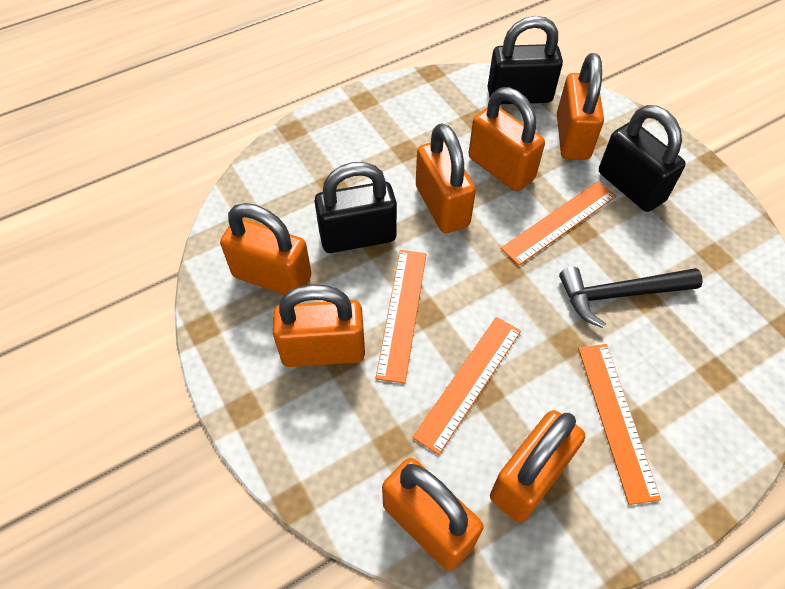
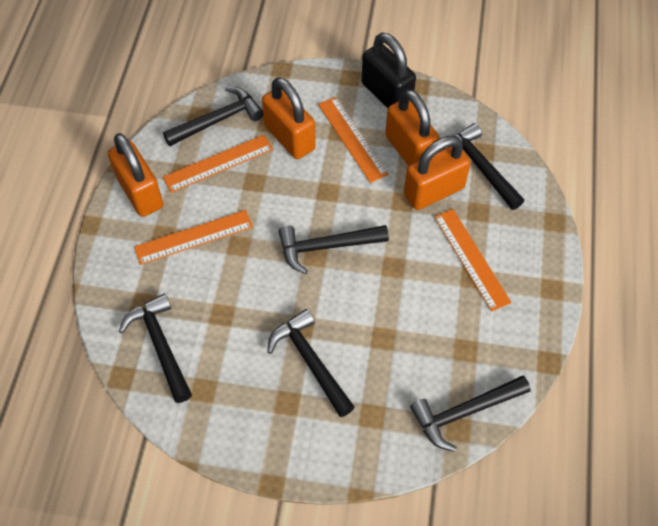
black hammer: [559,267,703,328] = 1 -> [119,293,192,403] [163,87,263,146] [267,309,355,417] [278,225,389,274] [410,376,531,452] [444,123,524,210] = 6
black padlock: [314,162,397,253] [488,16,563,104] [599,105,686,212] = 3 -> [361,33,416,108] = 1
orange padlock: [220,203,312,295] [273,284,365,367] [382,458,483,571] [416,123,476,233] [468,87,545,191] [490,410,585,522] [557,53,604,160] = 7 -> [108,133,163,217] [262,77,316,159] [385,89,439,166] [404,136,471,210] = 4

